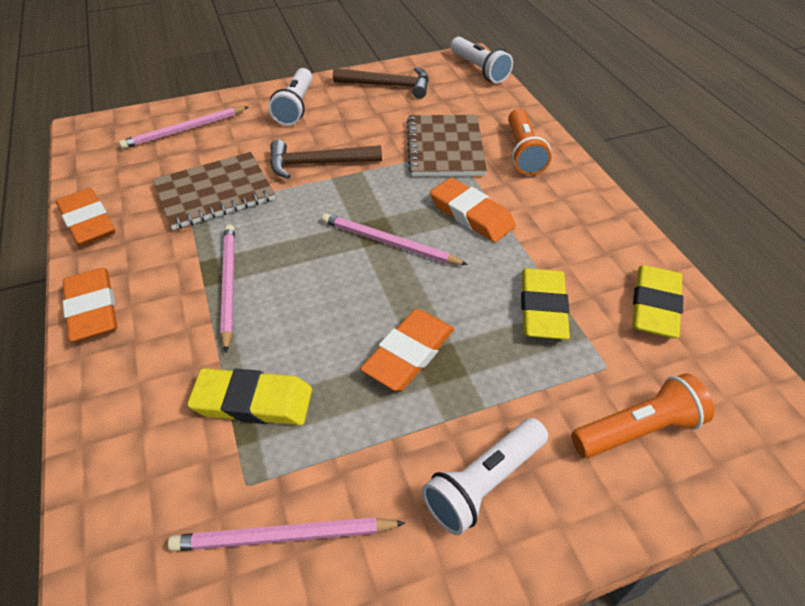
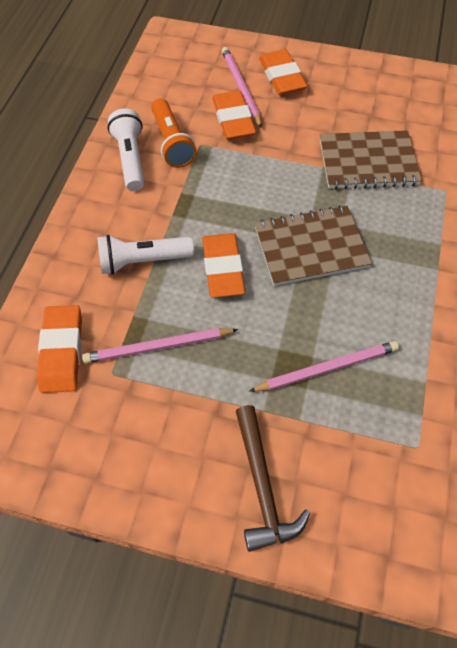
brown hammer: [270,140,382,179] [333,67,429,99] = 2 -> [236,405,310,552] = 1
orange flashlight: [508,109,551,175] [571,373,714,458] = 2 -> [151,99,197,168] = 1
pink pencil: [119,107,248,149] [168,517,405,551] [220,224,235,353] [322,213,468,265] = 4 -> [82,328,238,363] [222,47,262,128] [249,341,399,392] = 3
white flashlight: [269,68,312,126] [422,418,548,535] [451,37,513,83] = 3 -> [97,235,194,275] [108,108,144,191] = 2
yellow eraser: [187,368,312,425] [521,268,570,340] [632,265,683,338] = 3 -> none = 0

